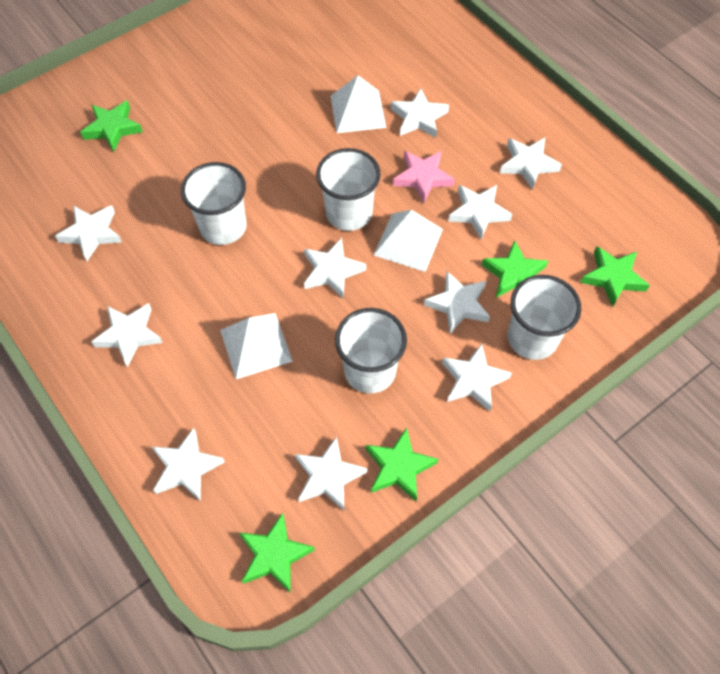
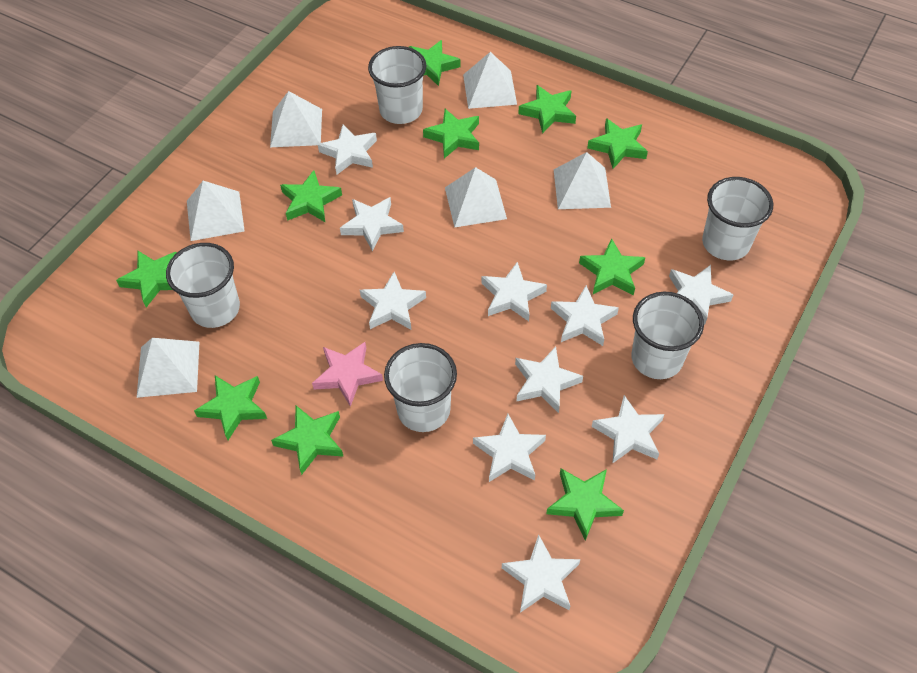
green star: [80,100,143,152] [239,513,315,593] [366,428,438,501] [482,240,548,298] [580,246,650,307] = 5 -> [116,250,177,307] [194,375,267,440] [271,405,344,475] [280,170,342,222] [409,40,461,86] [423,109,479,159] [518,85,576,134] [546,468,624,541] [579,239,646,295] [587,118,648,169] = 10
white cup: [181,162,246,245] [316,148,381,231] [335,308,407,393] [508,275,581,360] = 4 -> [166,243,240,328] [368,46,426,124] [384,343,457,432] [632,292,704,379] [702,177,773,260] = 5
white pyramid: [220,313,293,379] [330,75,386,133] [374,210,443,272] = 3 -> [137,338,199,398] [187,181,245,241] [270,91,322,147] [445,167,507,228] [463,52,517,109] [554,152,611,209] = 6

